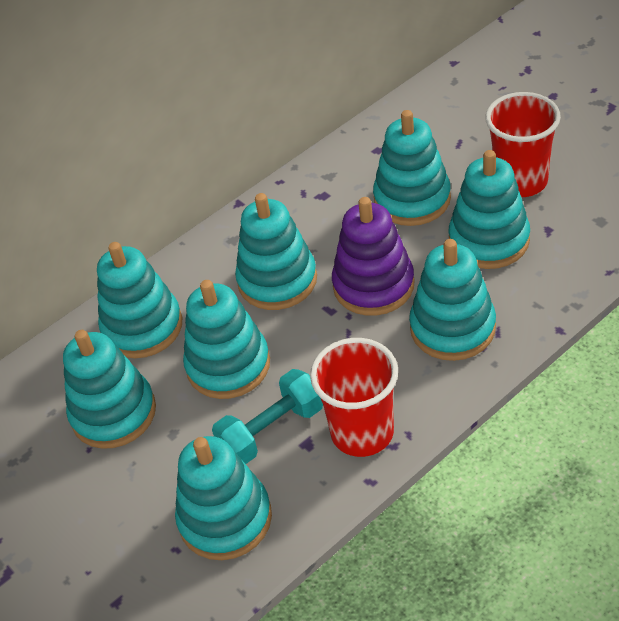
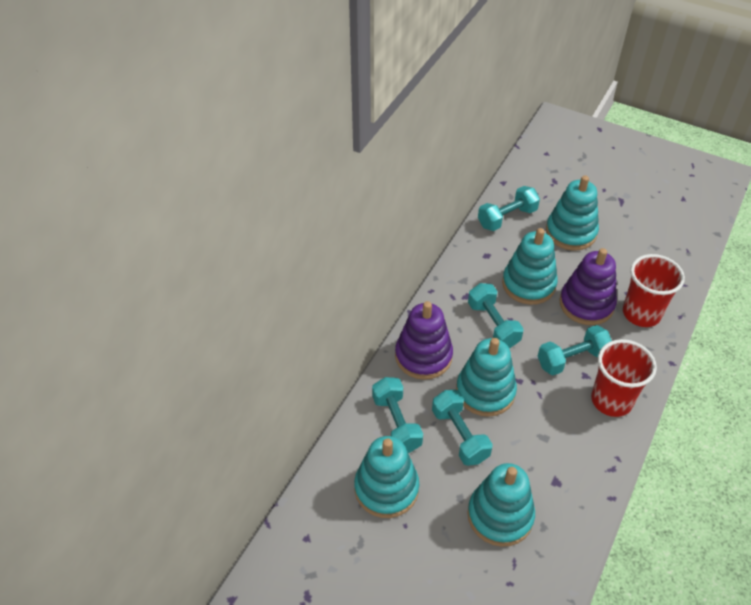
purple stacking toy: [332,197,415,316] = 1 -> [395,301,453,380] [559,248,617,325] = 2
turquoise dumbbell: [212,369,323,464] = 1 -> [372,377,423,453] [432,390,493,466] [468,283,524,348] [478,186,540,231] [538,325,612,375] = 5
turquoise stacking toy: [63,330,156,449] [97,242,182,358] [175,436,272,560] [183,280,270,399] [235,193,317,310] [373,110,451,226] [409,239,496,361] [449,150,530,269] = 8 -> [354,436,419,518] [456,338,517,417] [467,463,535,547] [502,228,558,305] [546,175,599,251] = 5

